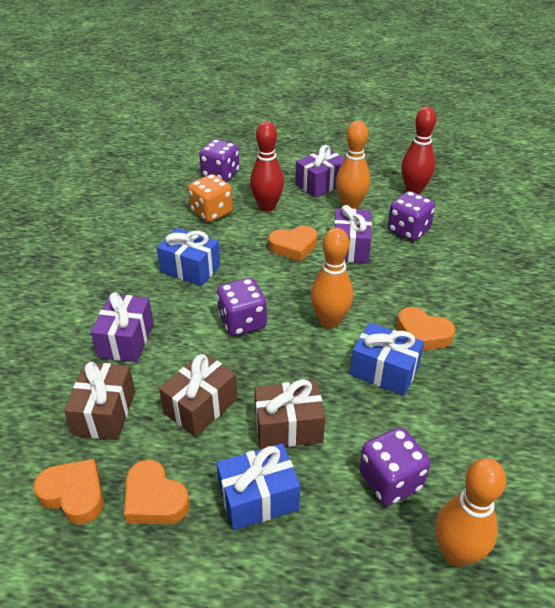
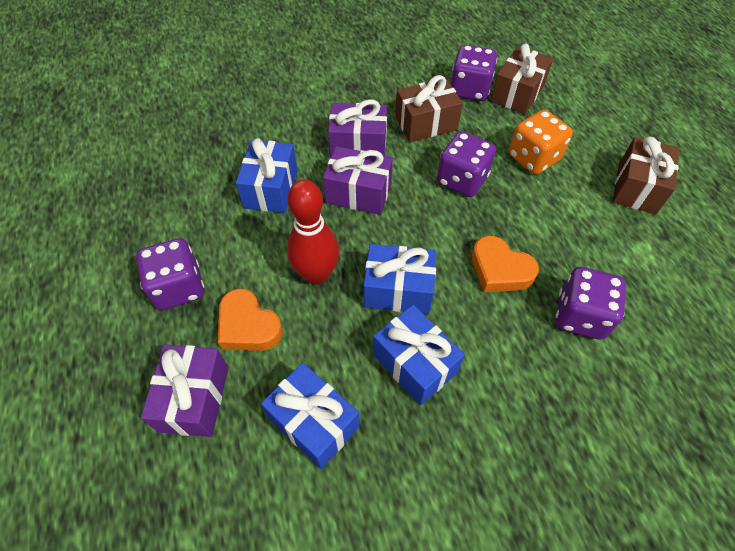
blue gift: [157,228,220,286] [217,443,300,530] [350,322,424,396] = 3 -> [236,138,297,213] [261,363,359,469] [364,244,436,314] [373,305,465,405] = 4
orange bowling pin: [311,228,353,328] [336,121,370,210] [436,458,506,567] = 3 -> none = 0
orange heart: [33,459,104,524] [124,460,190,524] [269,226,318,262] [396,307,455,351] = 4 -> [218,288,283,351] [472,236,539,292] = 2
red bowling pin: [250,121,284,212] [401,107,437,194] = 2 -> [287,179,339,285] = 1

